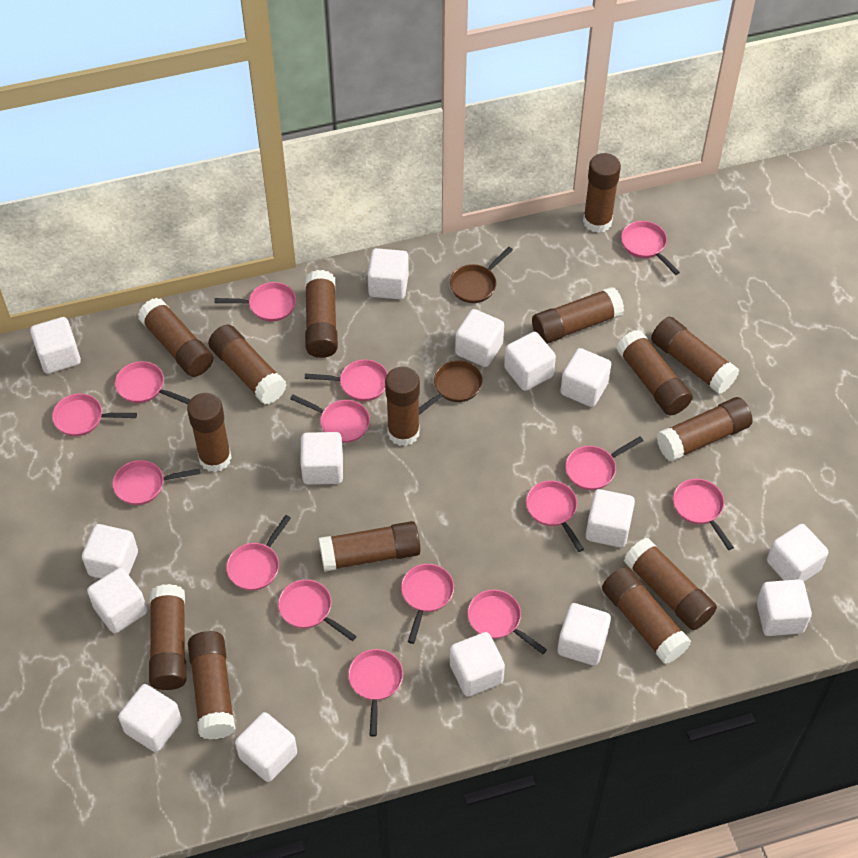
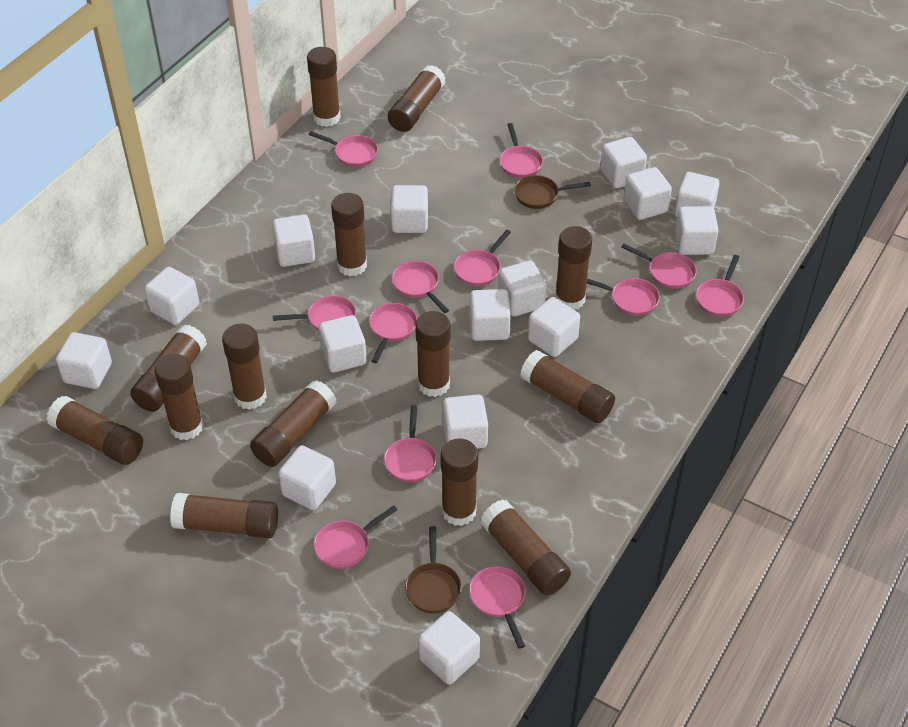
brown glue stick: [138,298,213,377] [149,584,186,690] [187,393,232,472] [188,631,235,740] [208,325,287,404] [305,270,338,358] [319,521,421,572] [385,367,420,446] [532,287,624,344] [583,153,621,233] [602,567,691,664] [616,330,693,415] [624,538,717,630] [651,317,739,394] [657,397,752,462] = 15 -> [47,396,143,465] [130,324,207,412] [154,354,203,440] [170,493,278,538] [222,323,267,410] [250,380,337,467] [307,47,341,127] [331,193,367,276] [388,65,446,132] [415,311,450,397] [440,438,478,526] [480,499,571,596] [520,350,615,423] [555,226,592,310] = 14
pink pan: [52,393,137,436] [113,460,200,505] [115,361,191,404] [214,282,296,322] [226,515,291,591] [278,579,357,641] [290,395,370,443] [305,359,388,401] [348,649,403,737] [401,564,454,644] [467,590,547,654] [526,481,584,552] [565,436,644,490] [621,221,680,275] [673,479,734,550] = 15 -> [273,295,356,331] [309,131,378,167] [314,506,398,569] [369,303,417,363] [384,405,437,483] [392,261,449,313] [454,230,511,286] [469,566,526,649] [500,123,543,178] [587,278,660,316] [621,244,697,289] [696,255,744,317] = 12

